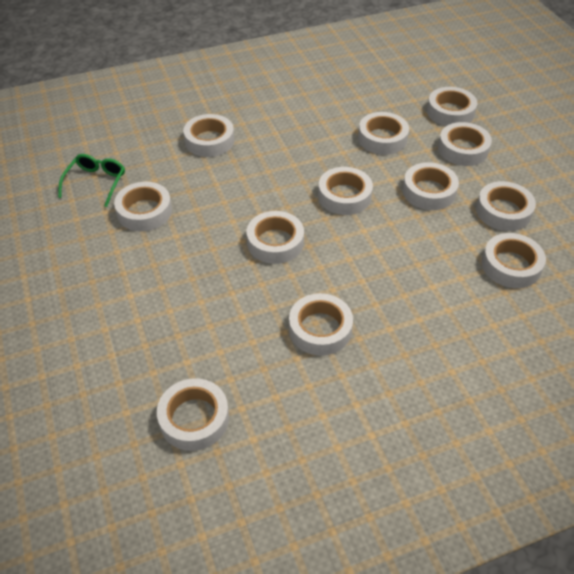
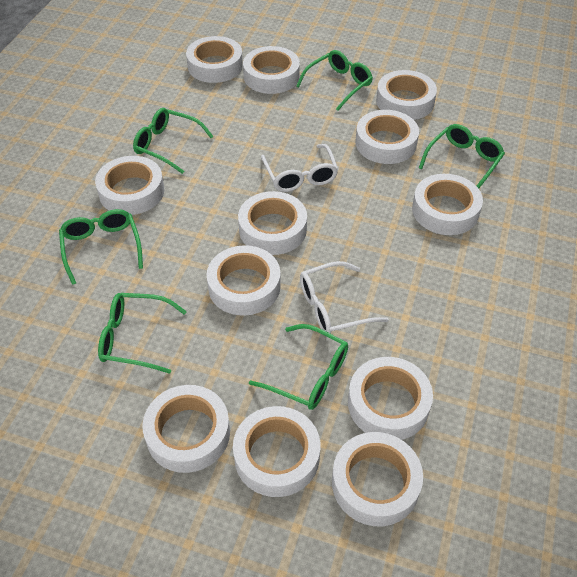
green glasses: [58,154,125,207] = 1 -> [59,209,143,285] [98,293,187,374] [133,108,214,174] [249,324,348,410] [296,50,373,111] [419,124,505,189] = 6
white glasses: none = 0 -> [261,144,338,192] [300,261,389,334] = 2

